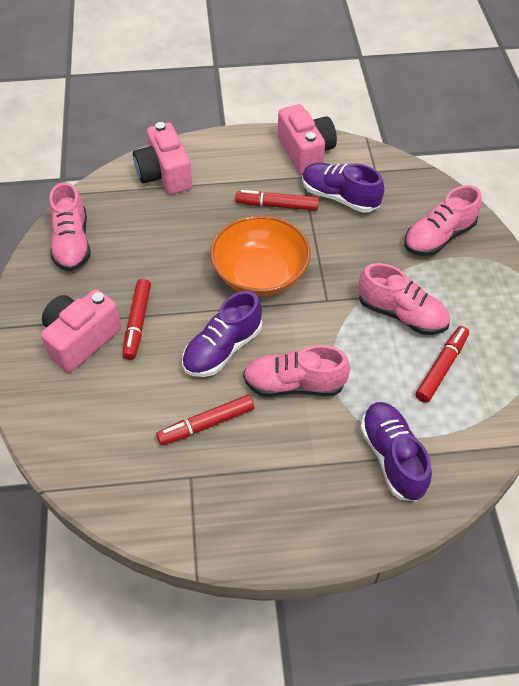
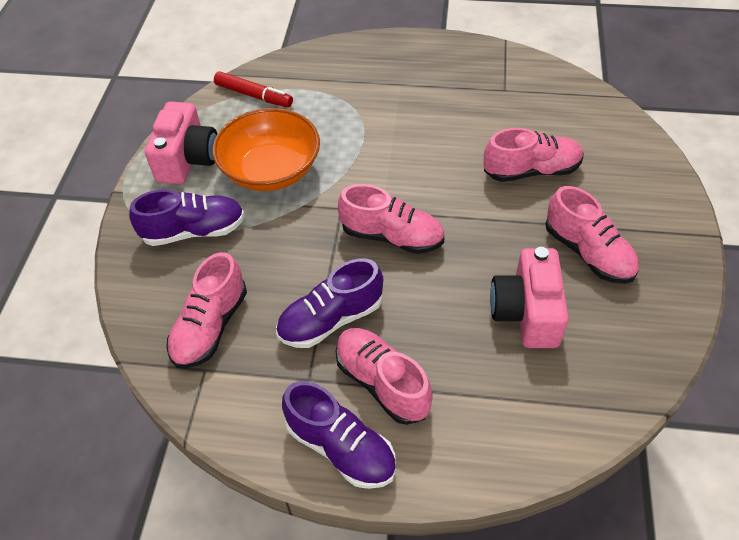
pink camera: [41,289,121,373] [133,122,192,195] [278,104,337,175] = 3 -> [145,101,217,185] [490,247,569,348] = 2
pink shoe: [49,182,90,271] [243,345,350,397] [358,263,450,335] [404,185,482,256] = 4 -> [166,252,247,368] [335,328,433,425] [338,184,444,254] [484,128,584,182] [545,186,639,284] = 5
red marker: [123,279,151,360] [156,395,254,445] [235,190,319,211] [416,326,469,403] = 4 -> [214,71,293,107] = 1

